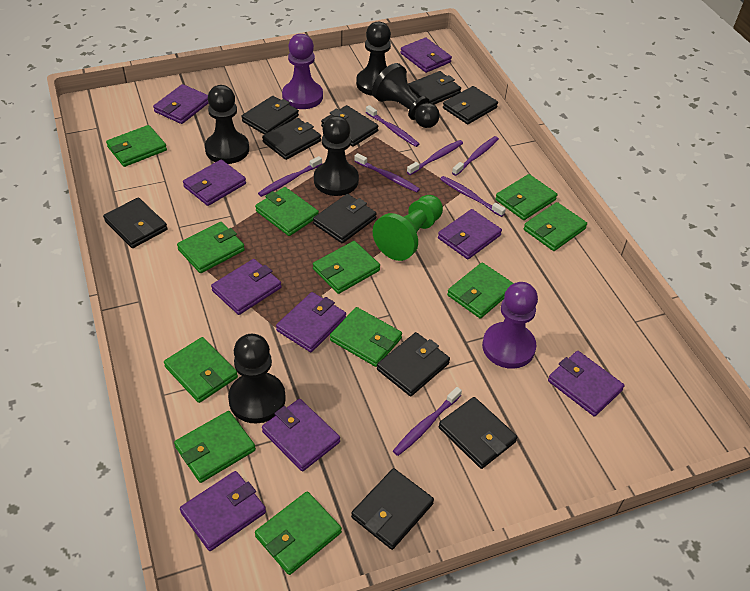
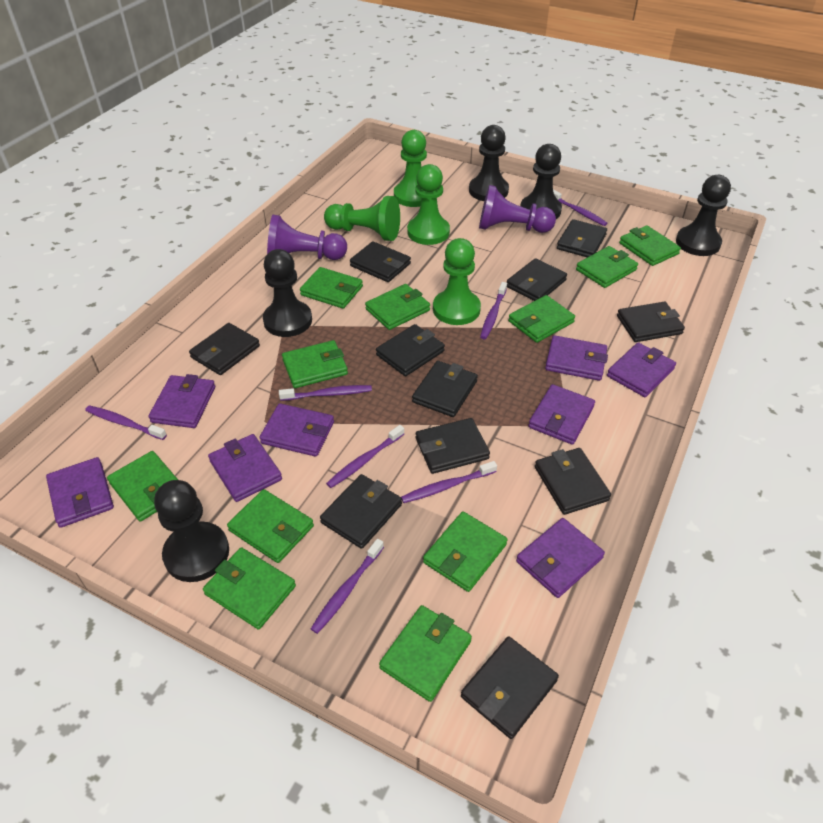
black wallet: [103,197,168,248] [241,96,299,135] [262,118,321,160] [313,194,377,243] [321,105,379,147] [351,468,434,550] [377,332,450,396] [408,71,461,105] [439,397,517,469] [443,86,498,124] = 10 -> [189,323,260,375] [320,474,402,549] [350,241,411,282] [376,324,445,376] [412,361,478,417] [416,418,490,474] [461,637,559,739] [507,258,567,301] [535,448,611,515] [557,219,607,257] [617,302,685,342] = 11
green pawn: [373,195,443,261] = 1 -> [324,196,400,241] [394,130,427,207] [407,164,450,245] [433,238,481,325] = 4
purple wallet: [153,84,209,124] [180,471,266,551] [183,160,246,206] [211,259,281,315] [262,399,340,471] [276,292,346,352] [400,38,452,73] [438,209,502,259] [548,351,624,417] = 9 -> [46,457,114,528] [148,374,215,428] [208,434,282,502] [259,403,334,457] [516,518,605,598] [528,384,595,445] [545,335,608,381] [607,342,676,397] = 8

